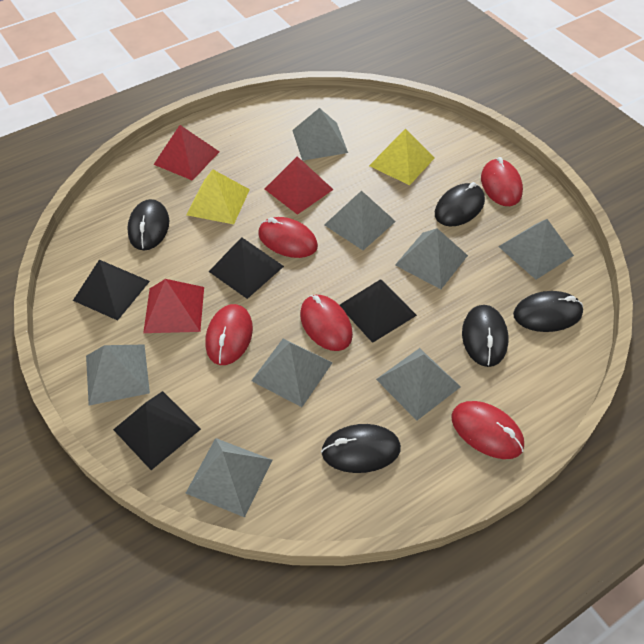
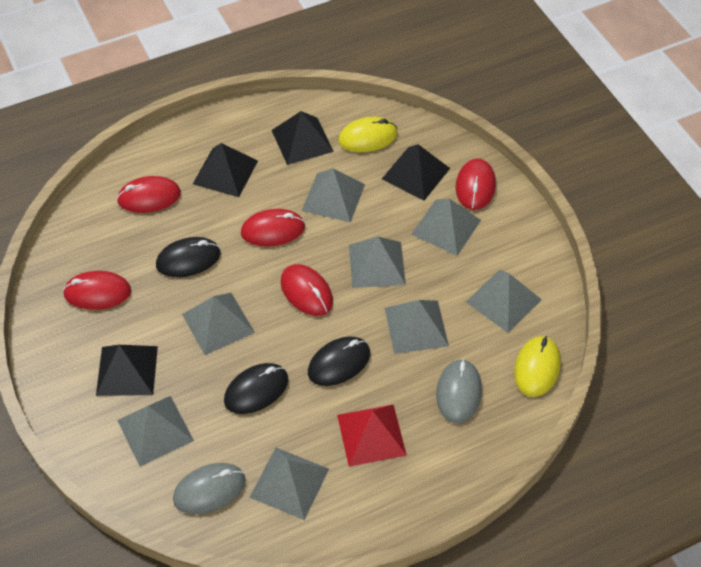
black mouse: [127,199,169,250] [321,424,401,473] [435,182,485,226] [462,305,508,367] [513,291,583,332] = 5 -> [156,237,221,277] [224,363,288,414] [308,336,370,386] = 3
grey mouse: none = 0 -> [173,463,246,514] [436,359,482,423] = 2
red pyramid: [143,279,204,333] [153,125,219,181] [265,156,334,215] = 3 -> [337,404,407,467] = 1
yellow mouse: none = 0 -> [338,117,398,152] [514,336,561,397] = 2
yellow pyramid: [186,169,250,224] [369,128,435,185] = 2 -> none = 0

